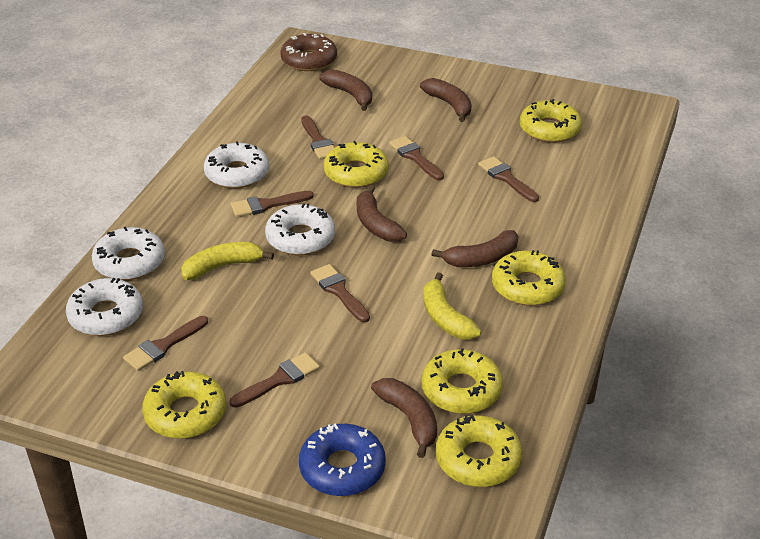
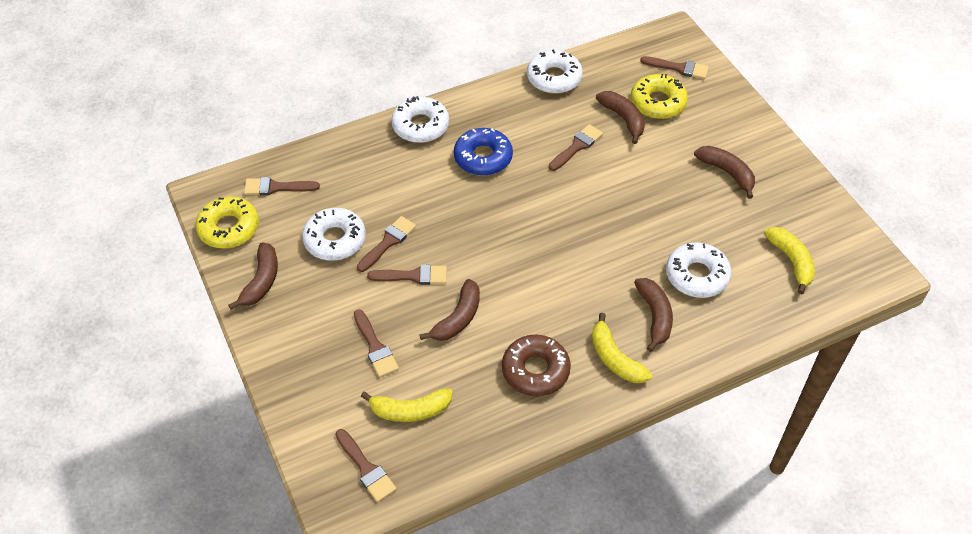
yellow banana: [181,242,274,280] [423,272,481,339] = 2 -> [361,388,452,422] [592,313,652,383] [764,227,815,294] = 3
yellow donut: [142,371,226,439] [324,141,389,188] [422,348,503,414] [436,415,522,487] [492,250,566,306] [520,99,582,143] = 6 -> [196,196,259,249] [631,74,688,119] = 2

